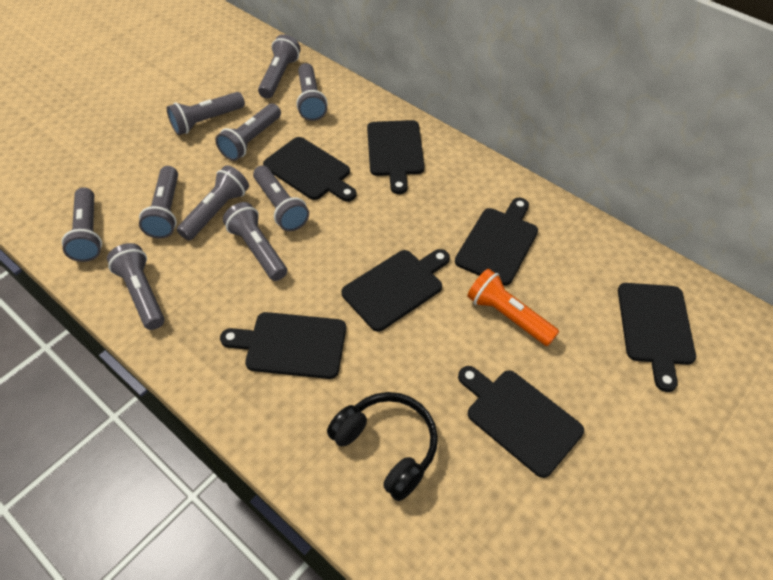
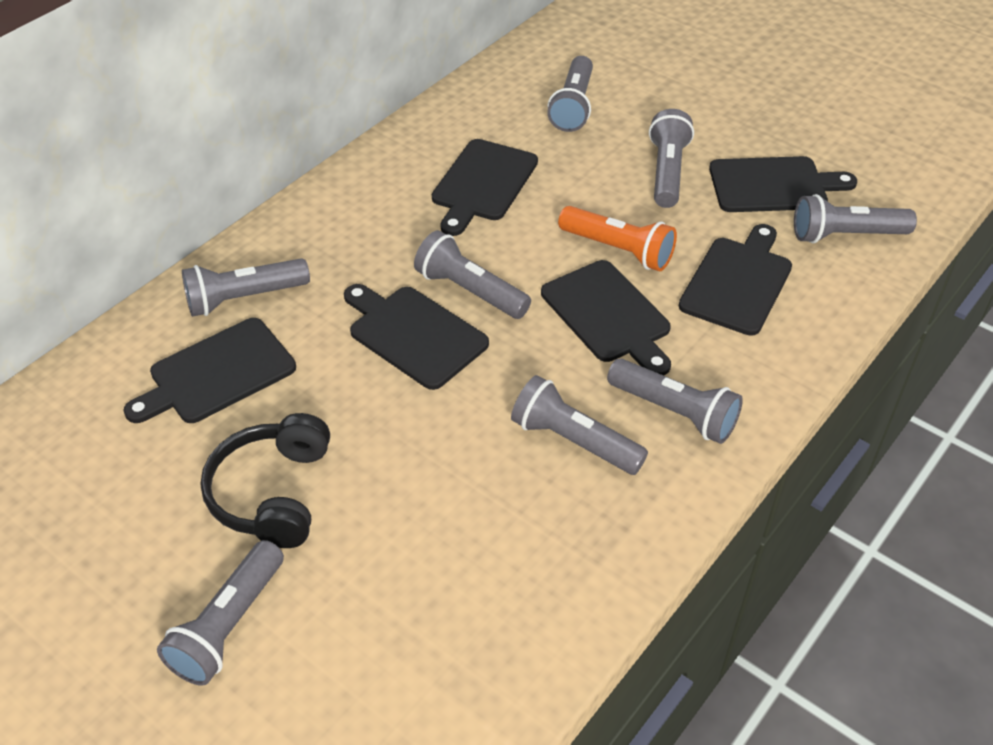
black cutting board: [220,312,346,379] [263,137,357,202] [341,249,450,332] [367,120,424,194] [455,198,538,286] [458,366,584,478] [618,283,696,392] = 7 -> [123,318,296,423] [344,284,489,390] [432,139,538,236] [541,260,671,376] [679,224,792,336] [709,156,857,212] = 6
grey flashlight: [62,187,102,262] [107,243,165,330] [139,166,178,239] [167,92,245,135] [177,165,249,241] [215,103,281,161] [223,202,287,281] [253,165,309,231] [258,34,301,99] [296,63,328,121] = 10 -> [157,540,284,686] [182,258,310,317] [414,230,531,319] [511,375,648,475] [547,56,593,132] [607,359,743,444] [649,109,694,208] [794,194,917,243] = 8

